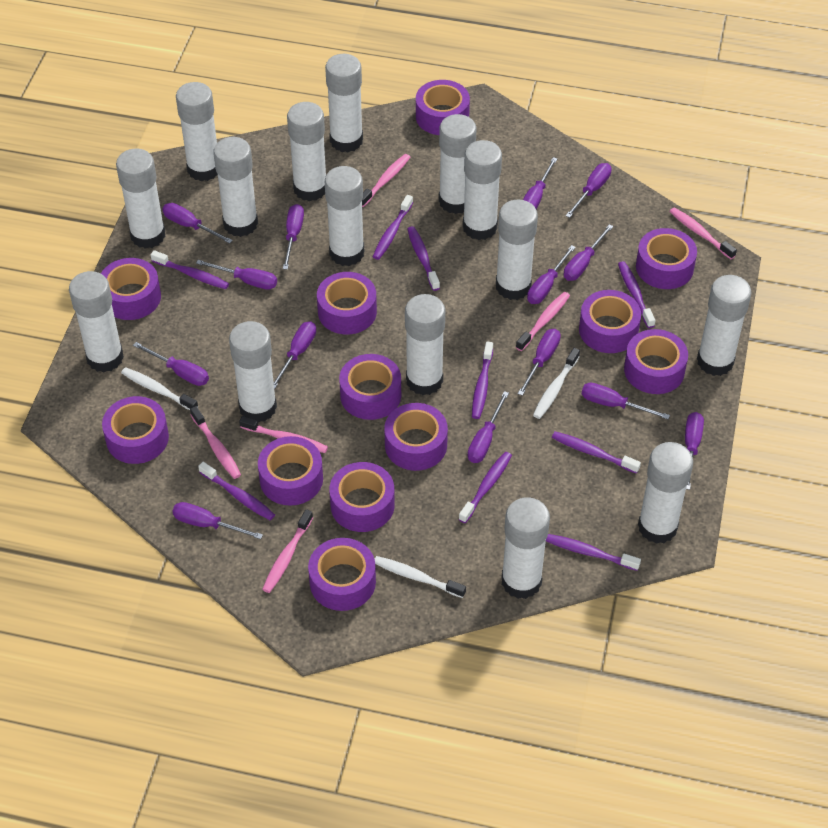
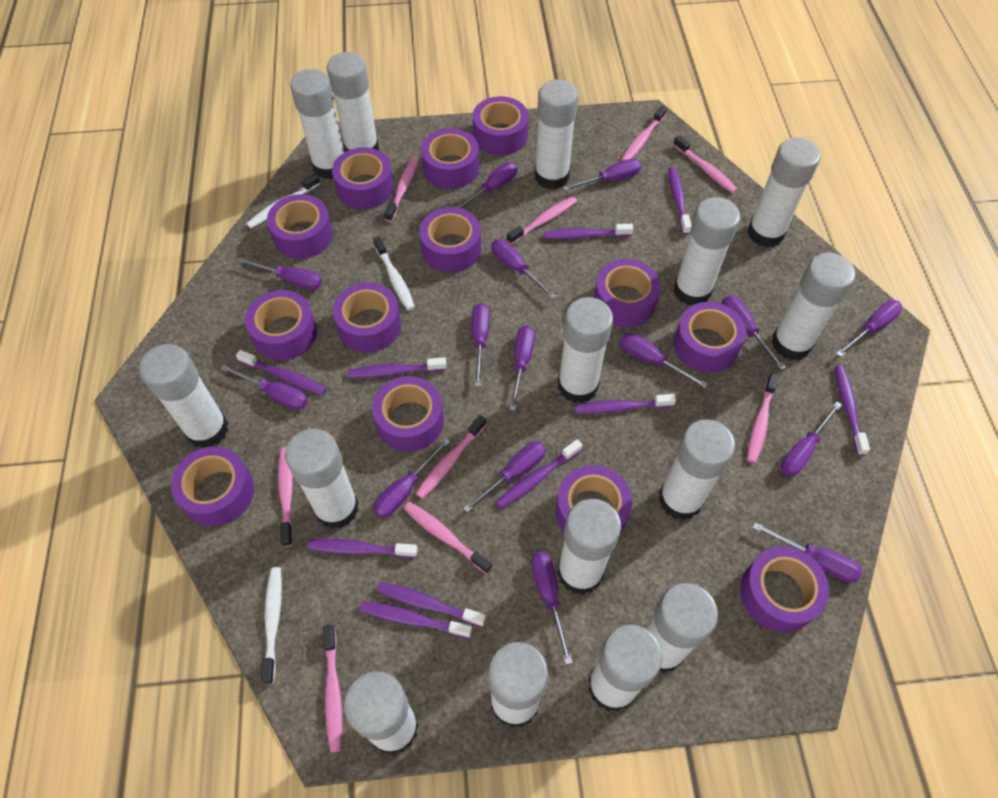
pink toothbrush: [190,406,241,479] [239,416,328,453] [262,509,313,593] [362,154,410,207] [516,292,570,351] [669,207,737,259] = 6 -> [278,447,293,547] [323,625,343,752] [384,157,419,222] [404,502,492,574] [415,415,487,499] [507,196,577,245] [621,105,667,161] [673,135,737,193] [747,372,779,463] = 9
purple screwdriver: [133,342,209,386] [162,203,233,244] [172,502,263,539] [196,260,277,290] [274,321,316,389] [283,204,304,270] [468,391,509,463] [518,329,561,396] [523,157,557,209] [527,245,576,304] [564,224,613,281] [566,163,611,218] [582,383,670,419] [685,412,704,490] = 14 -> [220,365,308,410] [237,257,322,290] [373,438,450,518] [457,162,517,209] [463,441,546,513] [472,303,490,387] [491,239,557,299] [509,325,535,411] [531,552,573,665] [563,159,641,191] [620,333,708,388] [722,296,786,370] [752,522,862,582] [781,401,842,476] [836,300,902,357] = 15
purple tape: [101,258,161,320] [102,396,169,464] [258,436,323,506] [308,538,376,611] [317,272,377,334] [329,462,395,532] [339,354,401,420] [384,403,448,471] [416,80,470,135] [579,290,641,353] [624,329,688,394] [636,228,697,289] = 12 -> [171,446,254,526] [245,290,317,360] [267,194,333,259] [332,147,394,209] [333,282,401,352] [372,376,444,452] [419,207,481,273] [421,128,479,189] [473,96,529,155] [556,465,632,534] [594,259,661,327] [674,302,746,373] [740,546,829,633] = 13
purple toothbrush: [151,250,229,289] [198,462,275,520] [373,195,413,260] [407,226,440,291] [459,452,512,523] [472,342,493,419] [546,534,641,571] [552,431,641,474] [618,261,655,328] = 9 -> [236,350,327,395] [307,539,418,558] [348,357,447,378] [360,601,472,638] [376,582,486,627] [496,439,582,509] [544,224,633,239] [574,394,676,414] [668,167,691,235] [835,365,870,456] = 10

